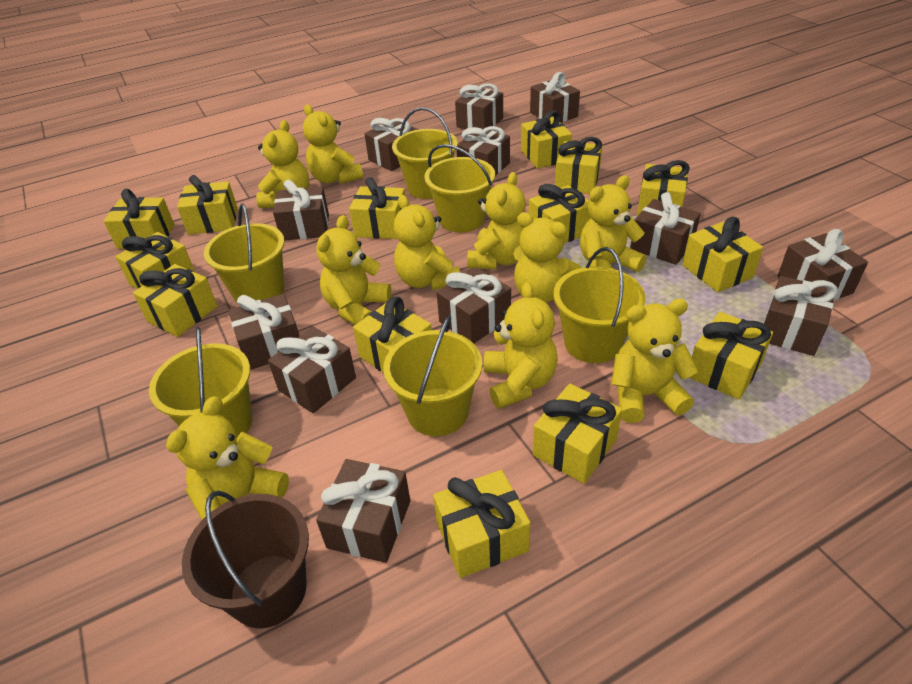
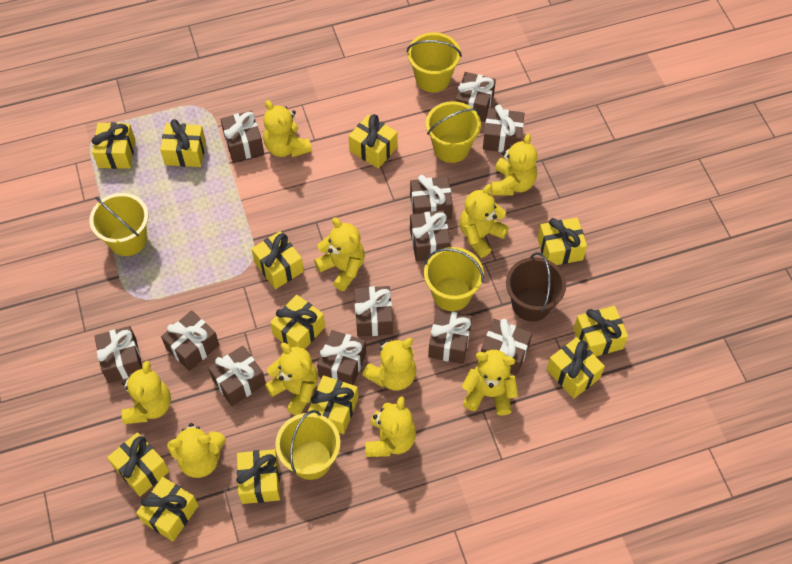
yellow bucket: [149,327,252,439] [204,203,285,304] [383,315,482,436] [392,107,458,199] [424,144,495,232] [553,247,646,363] = 6 -> [90,193,148,256] [275,410,341,480] [407,32,462,92] [424,247,484,311] [426,101,481,163] = 5
yellow gift: [104,189,175,249] [116,232,195,289] [133,264,217,337] [177,175,238,235] [349,177,405,239] [353,297,432,373] [433,470,530,578] [521,111,572,169] [529,184,591,243] [533,383,622,484] [555,137,602,194] [637,160,690,216] [682,217,763,292] [688,312,773,399] = 14 -> [92,122,135,169] [107,432,169,496] [136,477,199,541] [160,119,206,167] [236,449,280,504] [251,231,304,289] [270,294,325,349] [308,375,358,434] [349,114,397,169] [537,218,587,265] [547,337,605,399] [573,306,628,356] = 12

